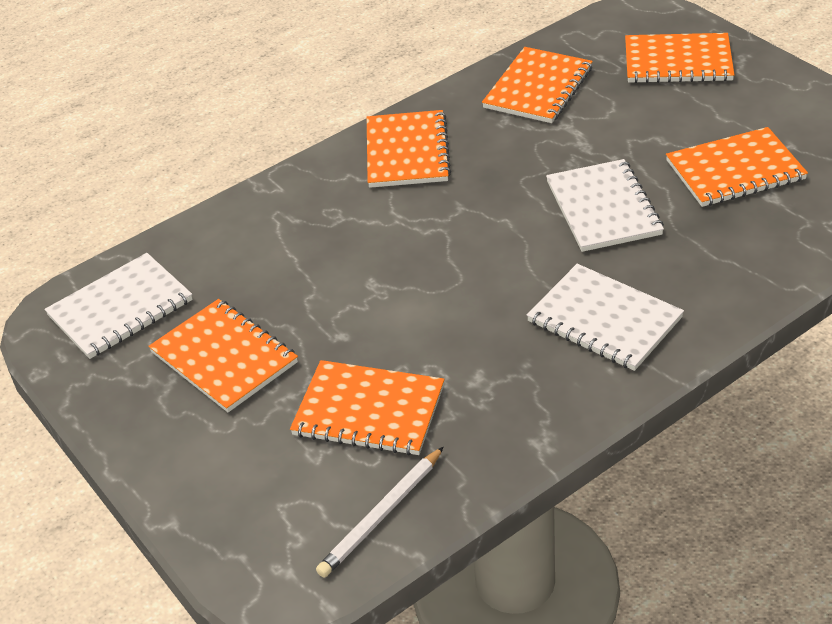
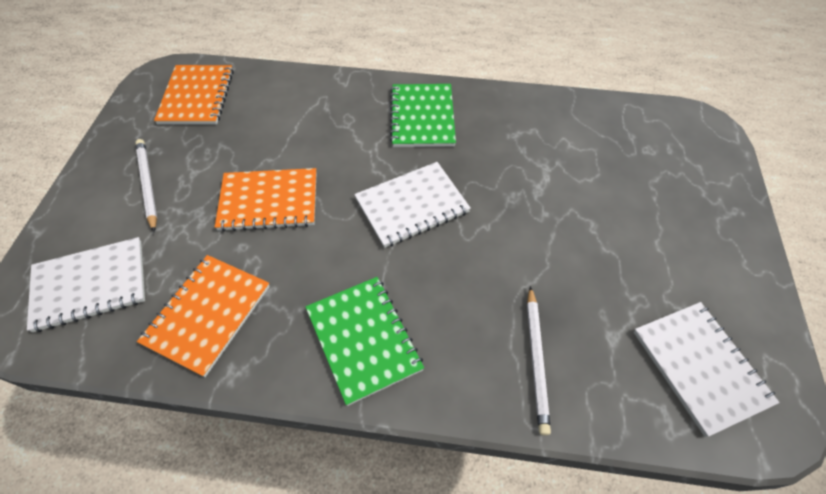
green notebook: none = 0 -> [305,277,424,406] [390,84,456,147] = 2
orange notebook: [148,299,298,412] [290,360,444,456] [367,110,451,188] [482,47,593,123] [625,33,734,83] [666,127,808,207] = 6 -> [137,255,270,377] [154,65,234,125] [215,168,317,232] = 3
white pencil: [316,447,444,578] = 1 -> [135,139,157,232] [527,286,551,436] = 2

